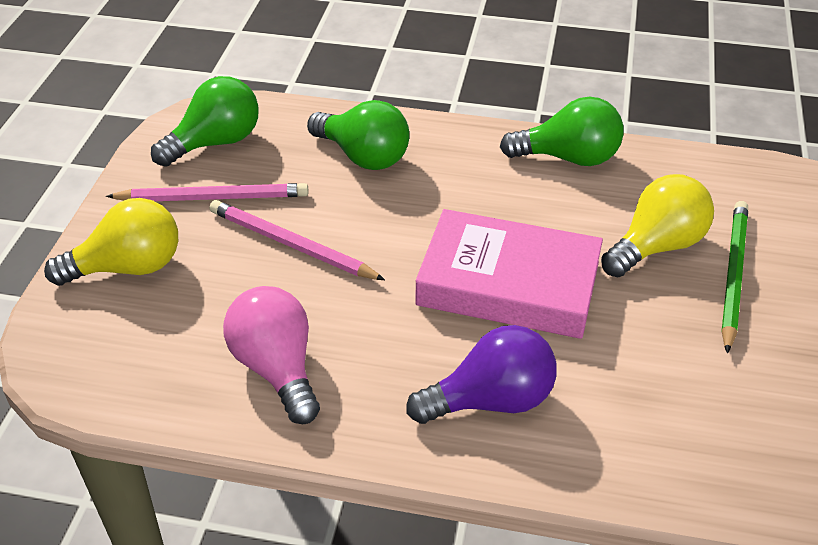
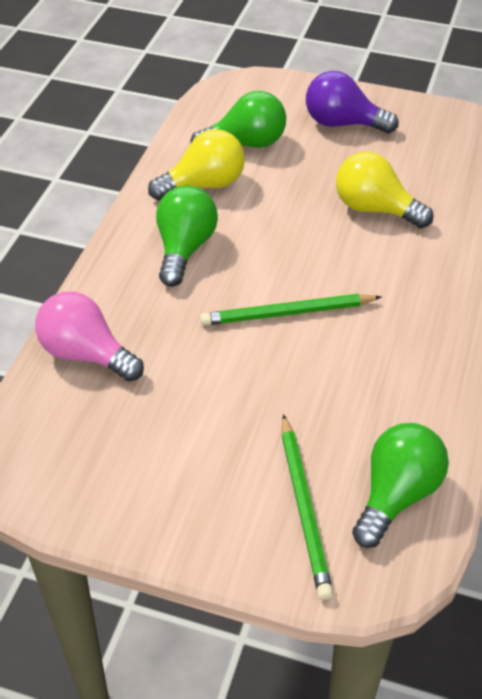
green pencil: [721,201,748,354] = 1 -> [200,294,381,325] [282,414,333,600] = 2
pink book: [415,209,603,339] = 1 -> none = 0
pink pencil: [106,183,308,201] [209,200,385,280] = 2 -> none = 0

